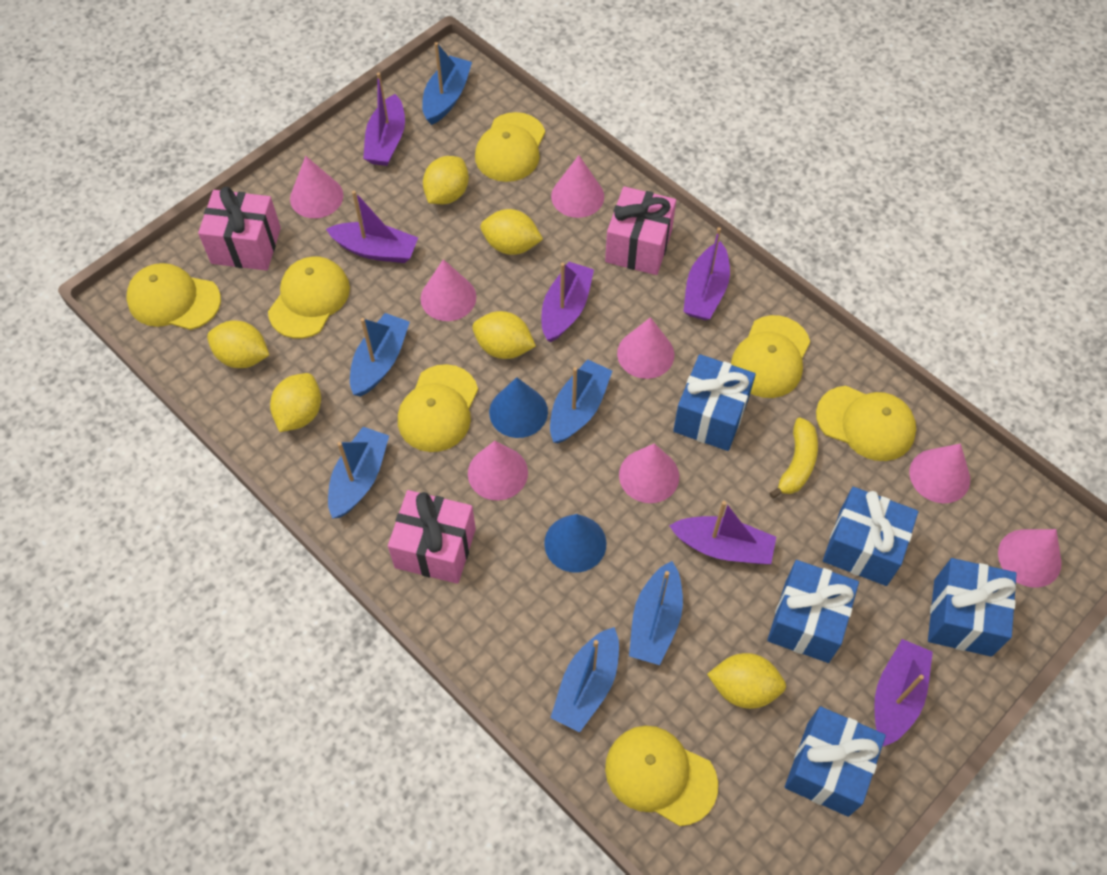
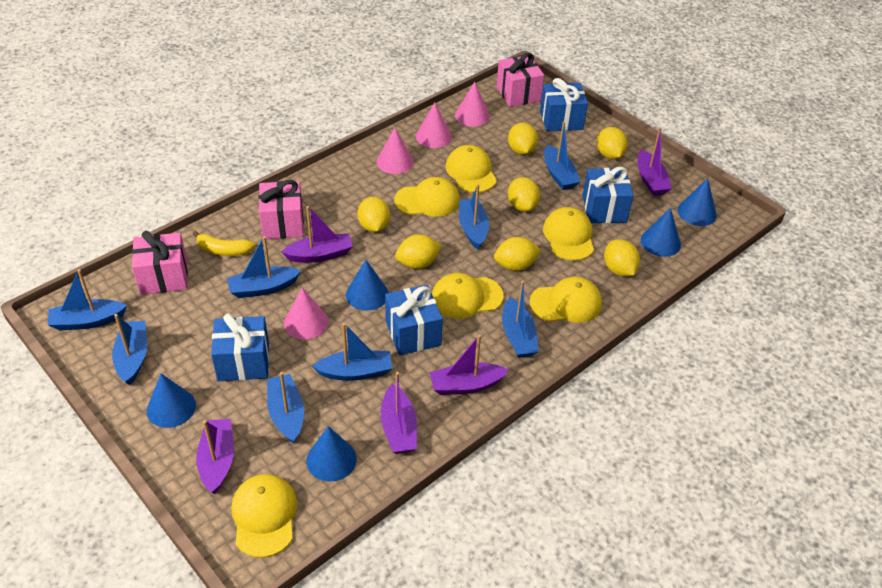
blue boat: [328,427,389,519] [350,313,410,397] [422,42,472,125] [550,359,612,443] [550,627,619,733] [629,561,683,665] = 6 -> [48,269,127,331] [112,314,147,385] [227,236,301,298] [267,372,304,444] [312,323,392,381] [459,184,489,249] [502,281,539,358] [544,121,580,190] = 8
blue cone: [489,377,548,438] [544,514,606,573] = 2 -> [147,374,196,428] [307,426,357,482] [346,260,389,311] [641,208,681,257] [678,178,717,226] = 5
blue gift: [673,354,756,451] [767,560,859,663] [785,706,886,817] [823,487,918,586] [928,558,1017,657] = 5 -> [211,313,269,381] [385,285,443,355] [540,78,588,132] [582,167,633,223] = 4
pink cone: [290,156,343,218] [421,259,476,321] [468,441,528,500] [551,155,604,218] [617,317,674,379] [619,443,679,503] [909,444,970,503] [998,529,1062,588] = 8 -> [284,288,328,340] [376,127,414,174] [416,102,452,148] [455,82,490,127] = 4
purple boat: [326,191,418,263] [363,72,405,166] [542,262,594,343] [669,501,776,564] [683,227,730,320] [874,639,933,747] = 6 -> [196,419,234,494] [281,206,353,263] [381,372,417,454] [429,335,509,395] [637,127,672,196] = 5
yellow cap: [126,263,221,330] [268,257,350,339] [398,364,478,452] [475,112,545,182] [605,726,718,826] [731,315,810,398] [816,386,916,461] = 7 -> [232,474,297,558] [394,177,460,217] [432,273,504,319] [446,145,497,193] [530,277,602,322] [543,207,594,261] = 6
yellow lemon: [207,320,269,368] [270,373,321,432] [423,156,469,204] [472,311,536,359] [480,209,543,255] [707,653,786,709] = 6 -> [357,197,390,232] [395,235,442,269] [494,237,541,271] [508,123,538,155] [508,177,540,212] [597,127,628,159] [604,239,640,276] = 7

